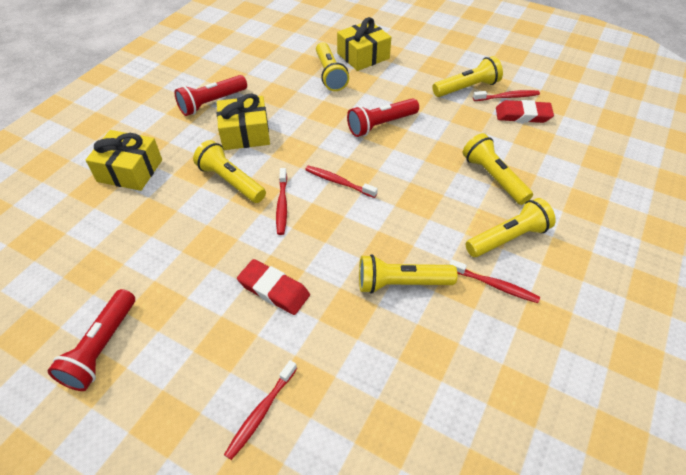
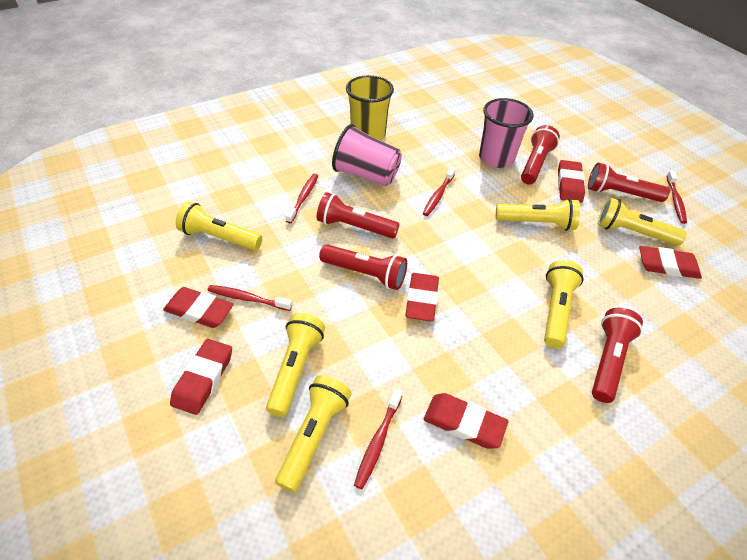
pink cup: none = 0 -> [332,124,402,186] [479,98,534,168] = 2
red eraser: [237,259,310,315] [496,100,554,123] = 2 -> [163,287,234,328] [170,339,232,415] [405,273,439,322] [424,393,508,449] [558,160,585,203] [639,246,702,279] = 6
red flashlight: [48,289,135,391] [174,75,247,116] [347,98,419,137] = 3 -> [317,192,400,239] [319,245,407,290] [521,125,560,185] [588,163,670,202] [592,308,643,403] = 5
yellow cup: none = 0 -> [346,75,394,140] = 1
yellow gift: [86,130,162,191] [217,94,270,150] [337,17,391,71] = 3 -> none = 0

